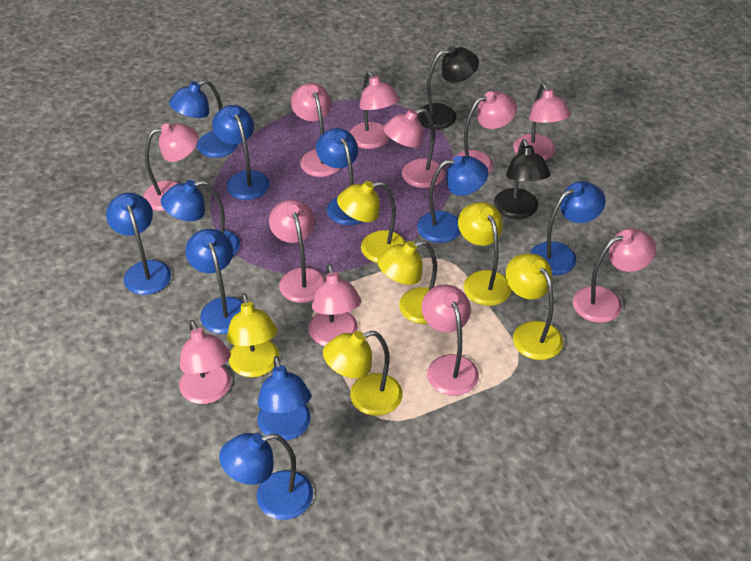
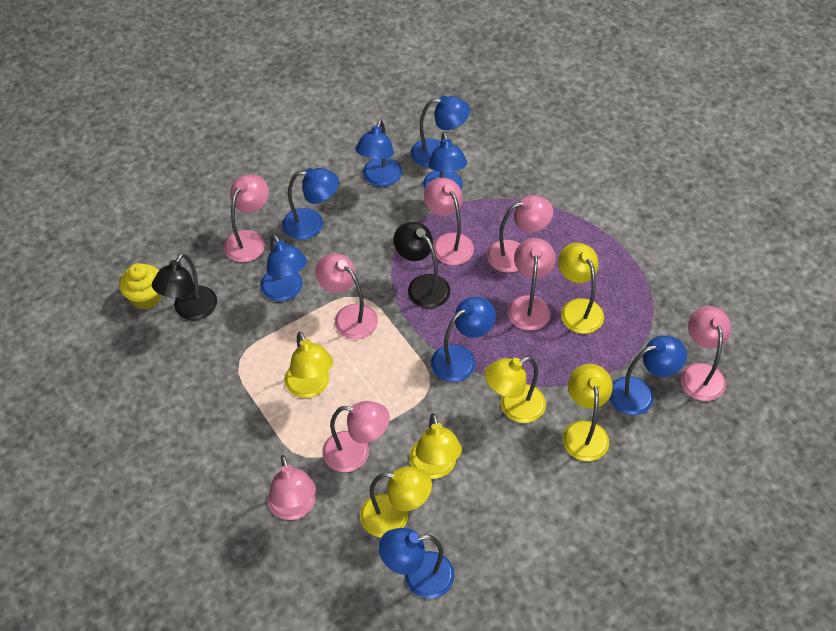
blue lamp: [106,193,171,295] [161,180,240,257] [169,80,238,158] [185,229,243,334] [212,105,270,200] [219,433,313,520] [257,356,311,441] [316,128,362,225] [417,155,488,243] [530,181,606,276] = 10 -> [260,234,307,301] [282,168,339,240] [355,119,402,187] [379,528,454,598] [410,96,470,167] [423,132,467,190] [431,297,496,382] [609,335,687,415] = 8
pink lamp: [143,123,198,211] [179,320,231,404] [269,199,326,303] [291,83,340,177] [308,264,361,346] [350,72,400,149] [383,108,445,188] [422,284,479,396] [451,91,517,174] [513,84,571,160] [573,228,657,323] = 11 -> [224,175,269,262] [268,455,316,520] [315,254,378,339] [322,401,390,472] [424,178,474,265] [487,195,553,273] [508,238,556,330] [680,306,731,401] = 8
yellow cupcake: none = 0 -> [119,263,161,310] = 1

